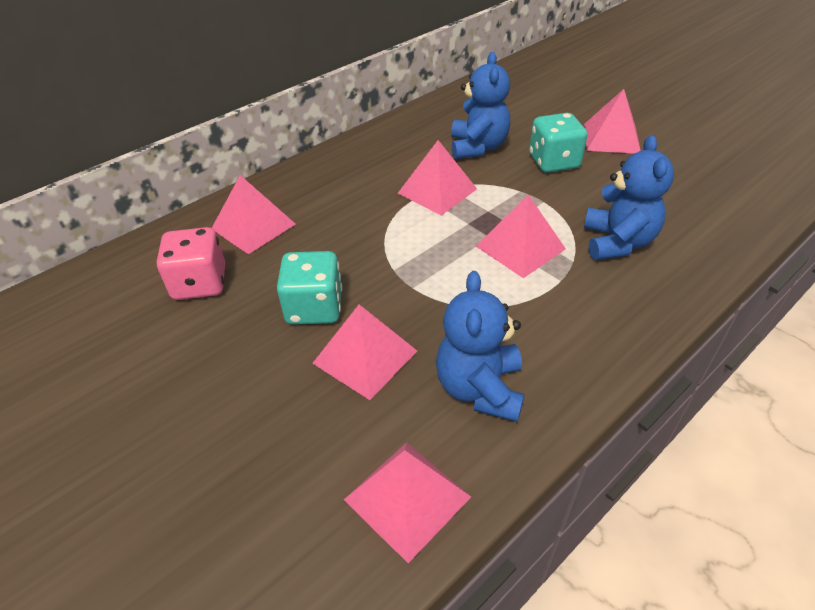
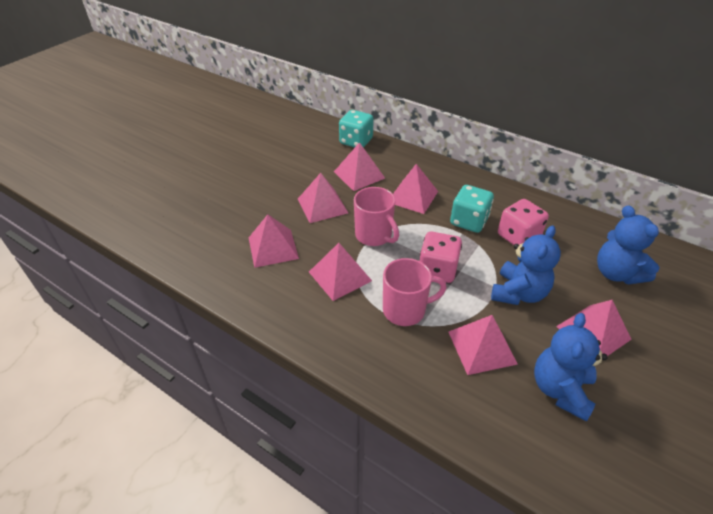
pink dice: [157,227,225,300] = 1 -> [420,232,462,283] [498,199,549,245] = 2
pink mug: none = 0 -> [354,187,399,246] [383,258,447,326] = 2
pink pyramid: [212,175,296,254] [312,304,417,400] [344,442,471,563] [398,140,477,216] [476,195,566,278] [584,89,641,154] = 6 -> [249,214,299,268] [298,173,348,223] [309,243,372,301] [334,142,385,191] [393,164,438,214] [449,315,518,375] [556,300,632,356] = 7

